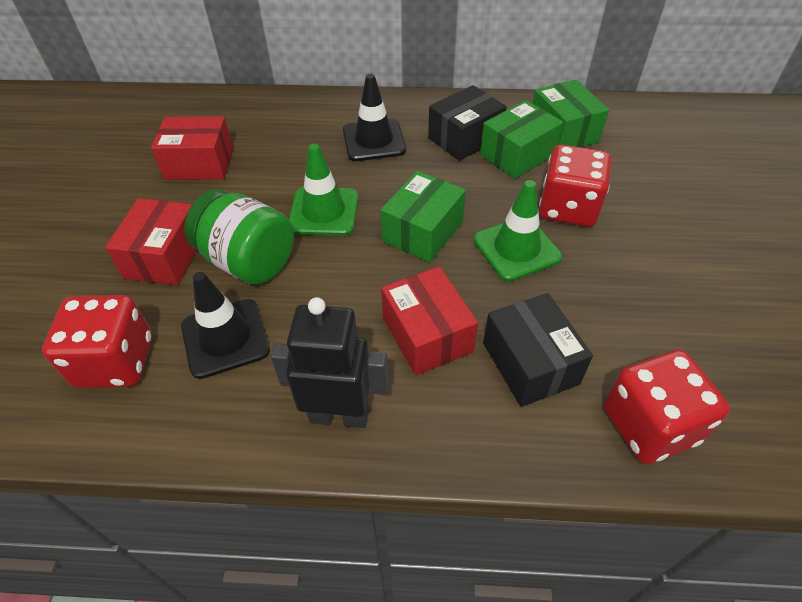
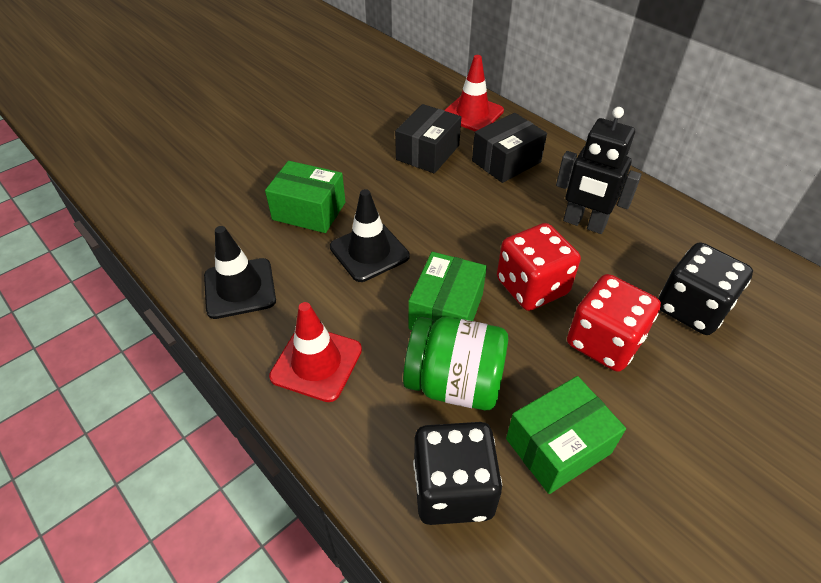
black dice: none = 0 -> [413,422,502,525] [658,242,753,335] = 2
green traffic cone: [289,144,358,236] [473,180,562,281] = 2 -> none = 0
red box: [105,198,197,286] [151,116,233,180] [381,266,478,376] = 3 -> none = 0
red dice: [42,295,152,388] [539,145,611,227] [604,350,730,464] = 3 -> [497,223,581,311] [567,274,661,372] = 2
red traffic cone: none = 0 -> [269,302,362,402] [445,55,504,131] = 2

